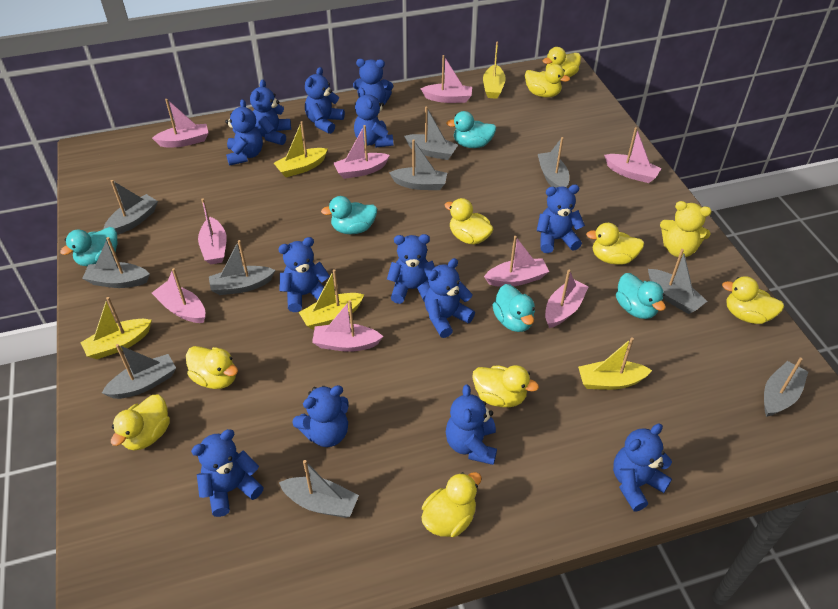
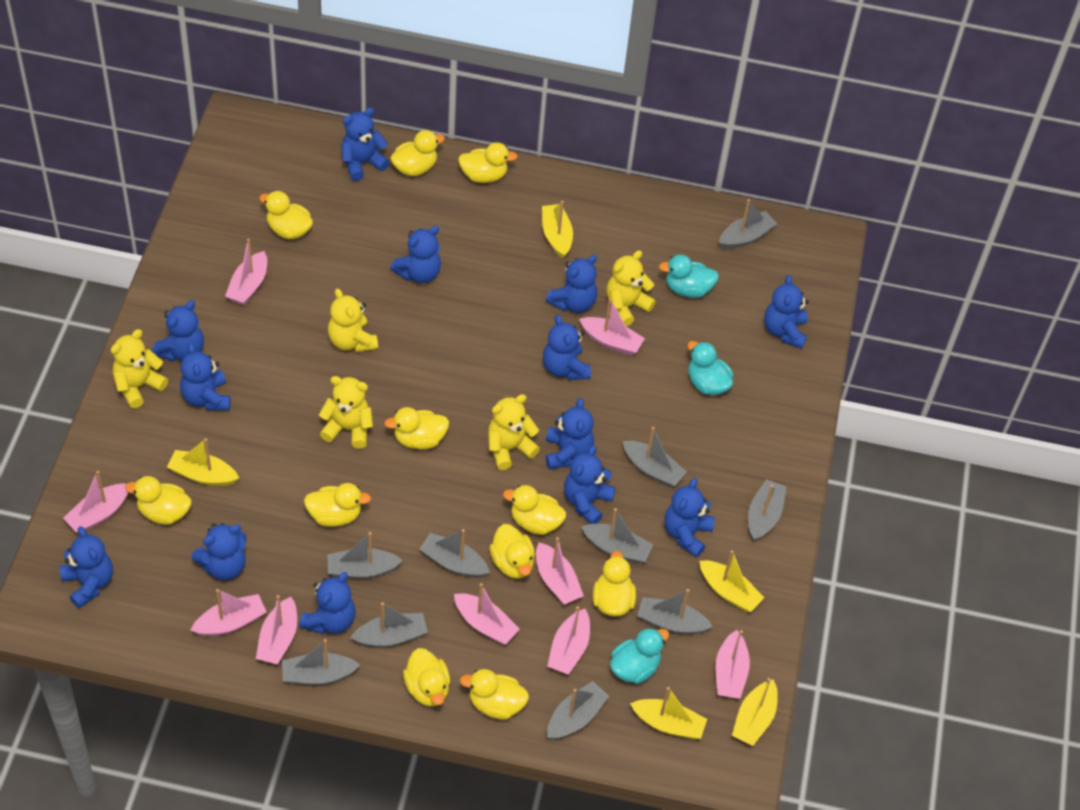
turquoise duck: [60,227,117,266] [321,196,377,234] [446,111,496,148] [492,284,535,332] [616,273,666,319] = 5 -> [610,628,669,684] [659,255,719,298] [688,341,733,395] = 3
yellow duck: [111,395,170,451] [186,346,238,389] [421,472,482,537] [444,198,494,245] [472,365,539,407] [525,64,570,98] [543,47,581,77] [586,223,644,265] [722,276,784,324] = 9 -> [125,476,192,525] [259,191,313,239] [304,483,371,527] [384,407,449,449] [390,130,445,176] [403,648,450,707] [458,142,518,183] [460,669,529,719] [489,524,535,579] [503,485,566,535] [593,551,636,616] = 11
yellow teddy bear: [660,201,711,258] = 1 -> [111,329,168,408] [319,376,373,449] [328,288,378,352] [488,394,540,470] [606,250,656,326] = 5

